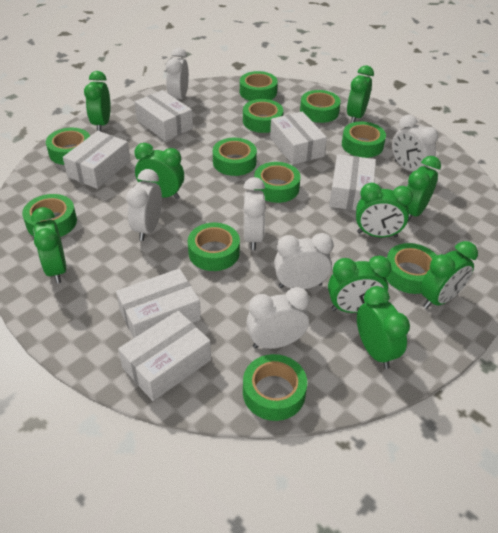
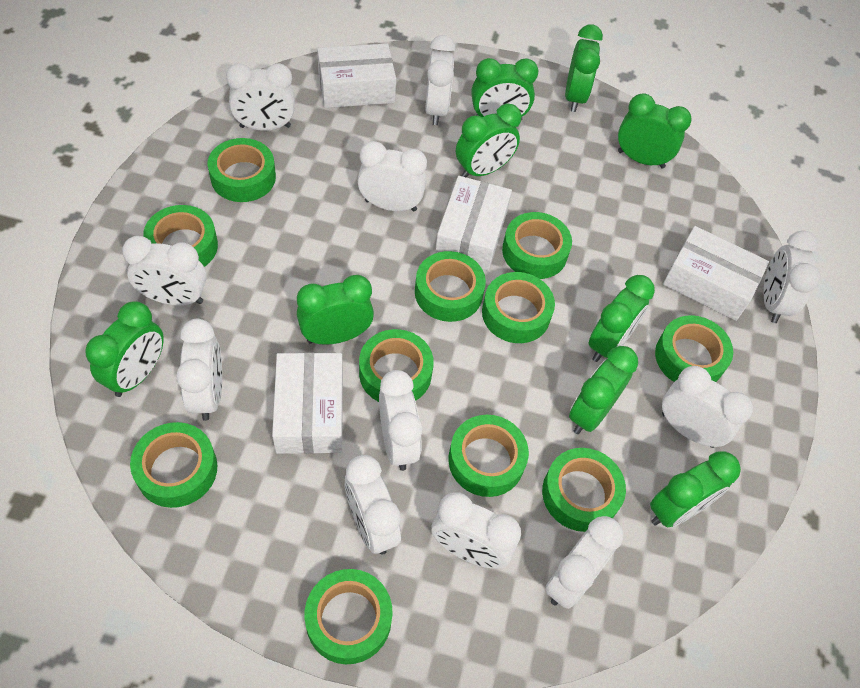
white box: [63,131,131,189] [116,268,201,338] [118,310,211,401] [134,90,193,141] [270,111,327,165] [329,154,376,211] = 6 -> [272,353,343,454] [317,44,396,108] [435,176,512,271] [663,226,769,321] = 4
white clock: [126,169,162,241] [166,48,189,100] [243,177,266,250] [246,287,310,349] [274,233,333,289] [392,115,438,171] = 6 -> [122,236,207,306] [176,319,222,421] [226,63,295,131] [344,455,401,555] [357,141,427,212] [379,370,423,471] [425,35,456,125] [431,493,521,569] [545,516,623,609] [662,366,753,448] [763,230,820,323] = 11

